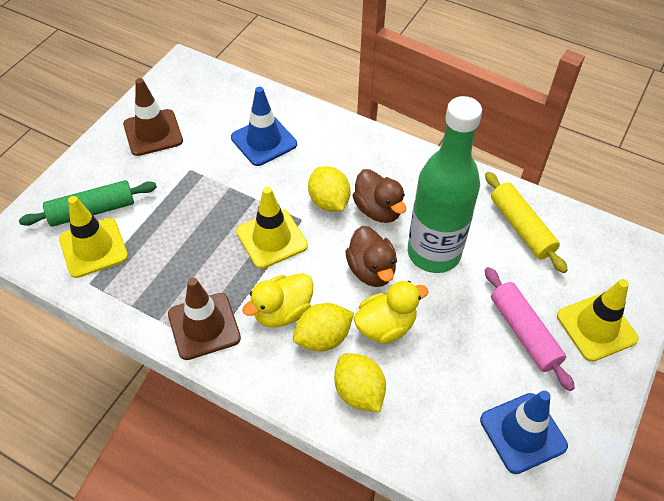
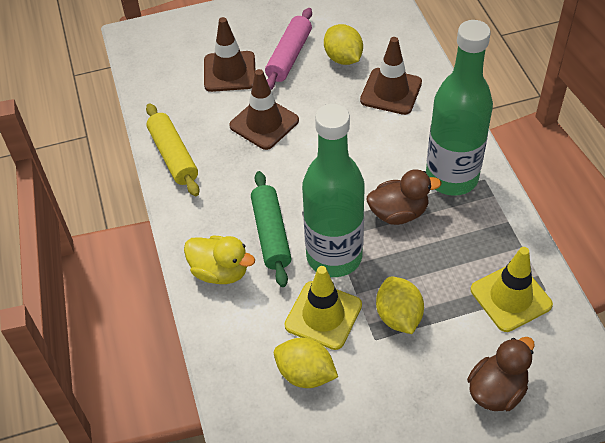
blue traffic cone: [231,87,297,166] [480,390,568,474] = 2 -> none = 0
brown traffic cone: [123,78,183,156] [168,277,241,360] = 2 -> [204,17,256,92] [229,69,299,150] [360,37,422,115] = 3
green bottle: [408,96,482,273] = 1 -> [302,104,365,277] [426,20,493,196] = 2
yellow duck: [242,273,313,327] [354,281,429,344] = 2 -> [184,236,255,284] = 1
yellow traffic cone: [59,196,128,278] [236,187,308,269] [557,279,639,362] = 3 -> [284,266,362,350] [471,247,553,332] = 2

